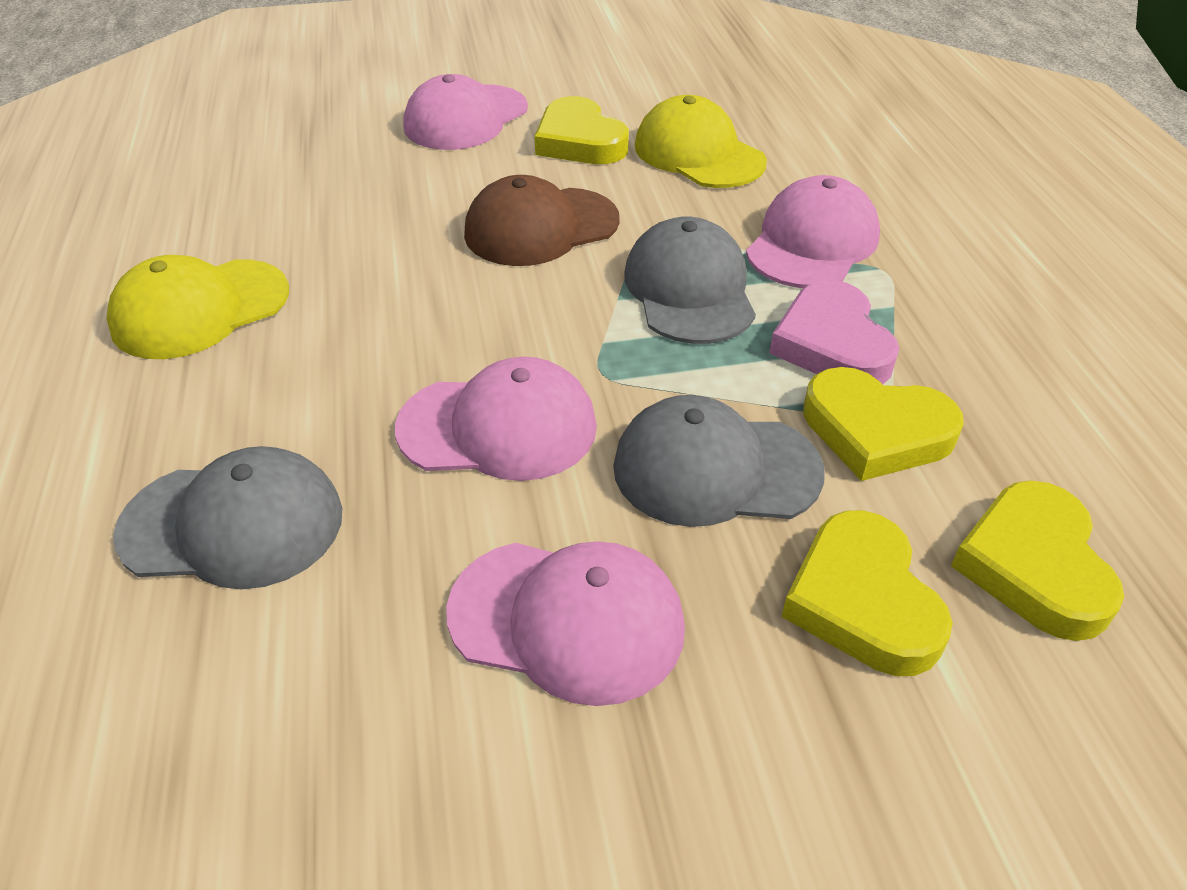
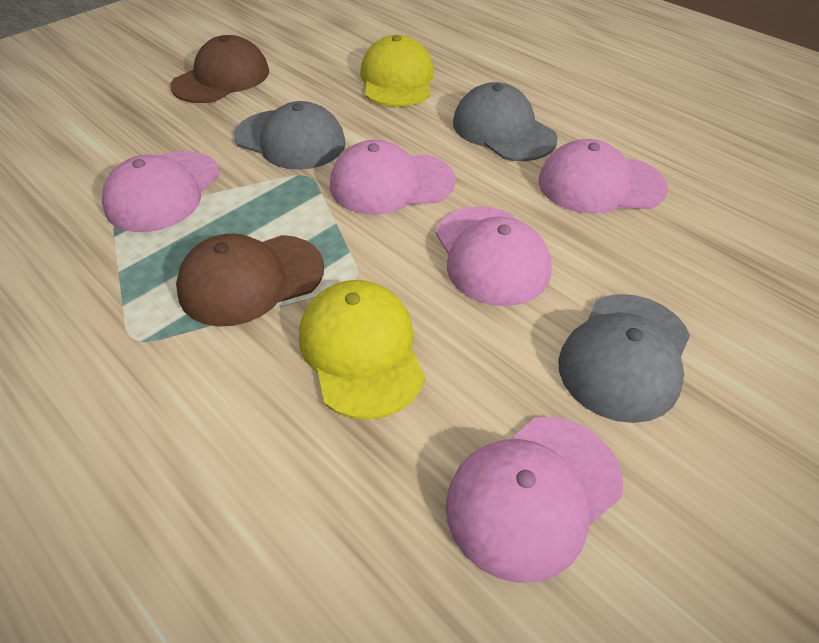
brown cap: [464,175,620,266] = 1 -> [170,35,269,103] [176,234,324,326] = 2
pink cap: [395,357,597,481] [403,74,528,150] [446,541,685,706] [746,175,880,288] = 4 -> [102,151,219,232] [330,140,455,214] [436,206,552,306] [446,417,623,583] [539,139,668,214] = 5
pink heart: [769,280,900,385] = 1 -> none = 0
yellow heart: [534,96,629,164] [782,510,953,676] [803,367,964,481] [951,480,1124,641] = 4 -> none = 0

